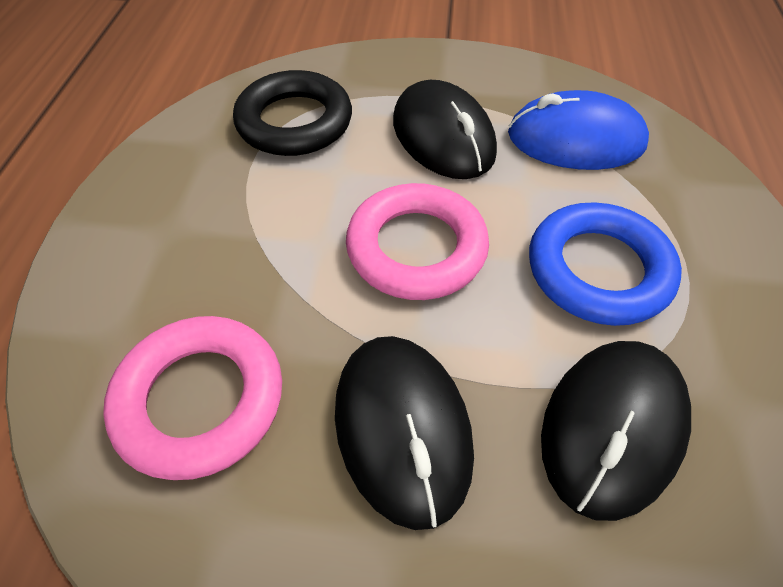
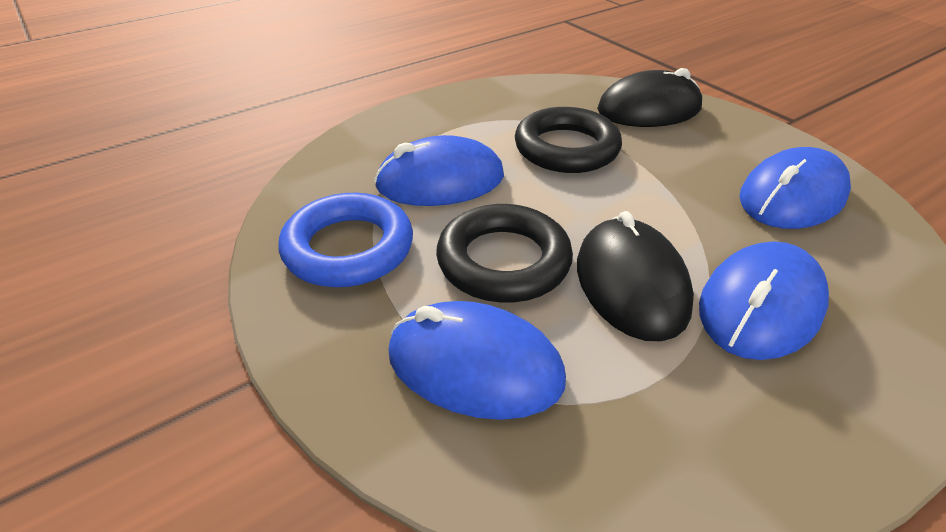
black mouse: [335,336,474,530] [393,80,497,179] [541,341,691,521] = 3 -> [577,211,694,341] [597,68,702,127] = 2
black ring: [233,70,352,156] = 1 -> [436,204,573,303] [515,107,622,173] = 2
blue mouse: [508,90,649,170] = 1 -> [374,135,504,206] [388,301,566,420] [699,241,829,360] [739,147,851,229] = 4
pink ring: [103,316,282,480] [346,183,489,300] = 2 -> none = 0

